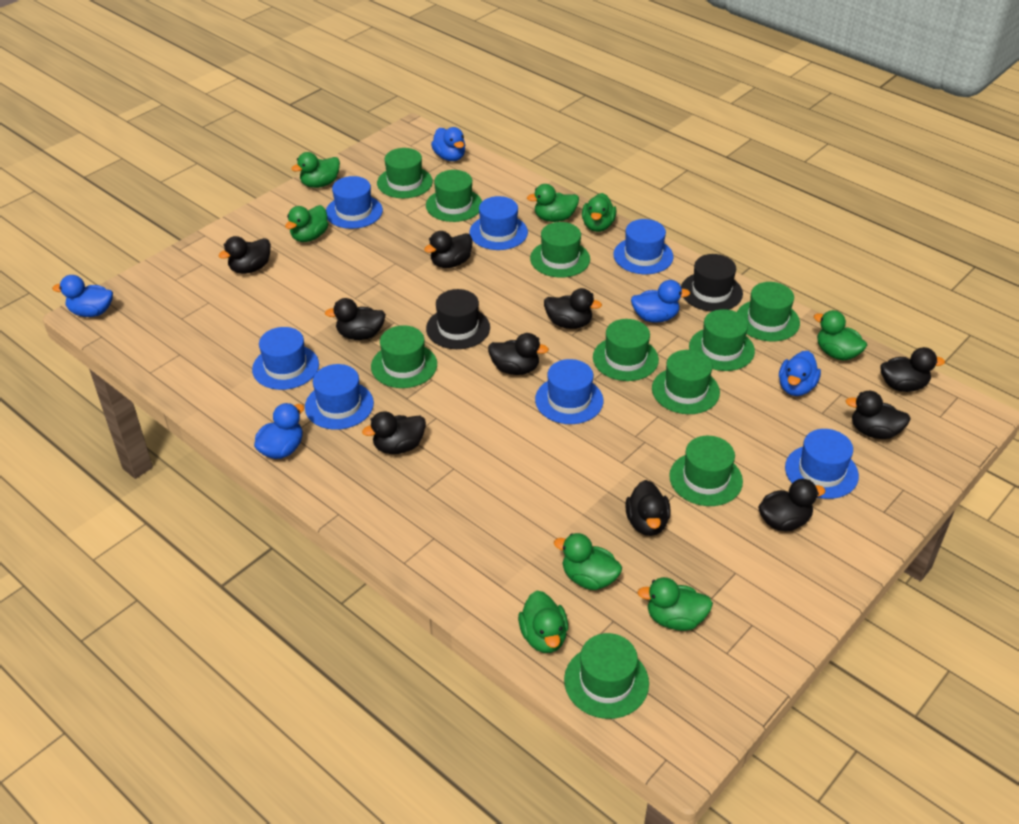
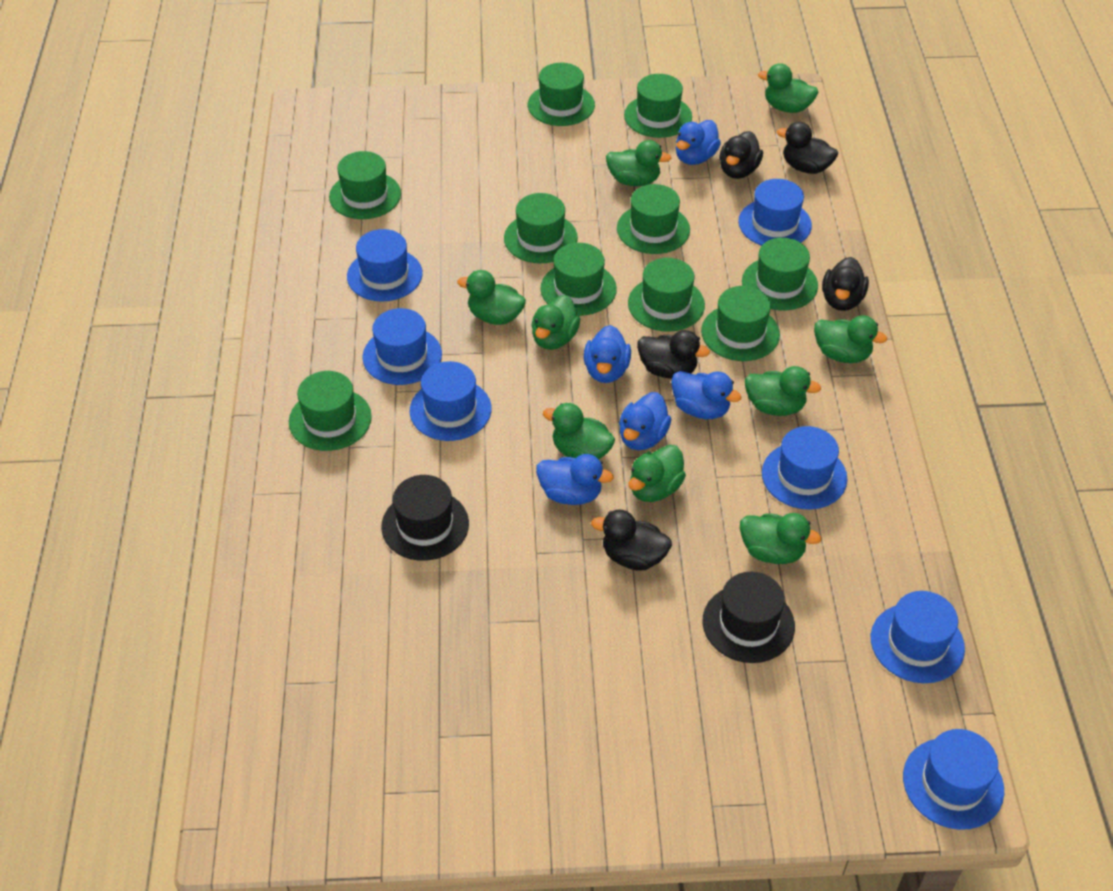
black duck: [218,236,271,274] [325,298,386,340] [362,411,426,454] [424,231,472,268] [488,333,549,375] [544,288,602,329] [625,480,671,536] [758,479,825,531] [846,391,911,439] [880,347,945,392] = 10 -> [591,509,672,570] [637,330,710,379] [719,131,763,179] [777,122,838,174] [822,257,869,311] = 5
green duck: [285,205,329,242] [291,152,340,188] [518,591,568,653] [527,184,579,222] [554,533,622,590] [582,193,617,232] [637,577,713,631] [814,310,867,361] = 8 -> [457,270,526,325] [531,295,581,350] [543,403,615,459] [606,140,671,186] [629,445,686,502] [740,513,821,564] [745,366,821,416] [758,63,819,113] [814,315,887,363] = 9

